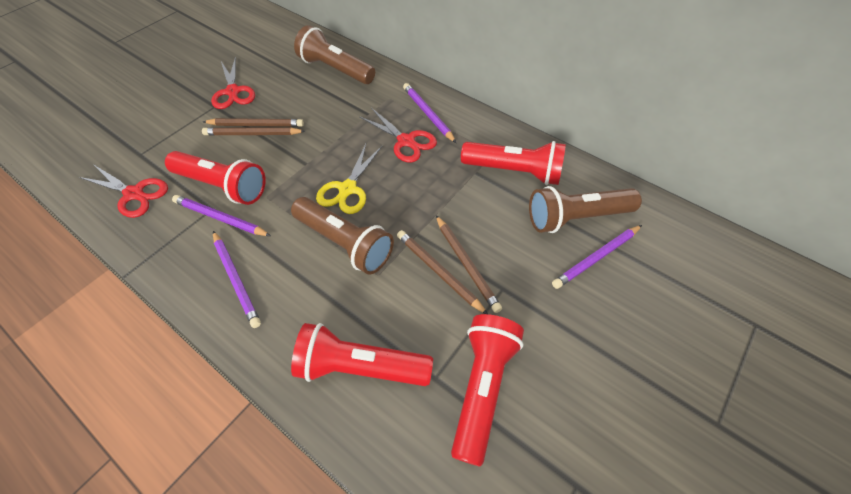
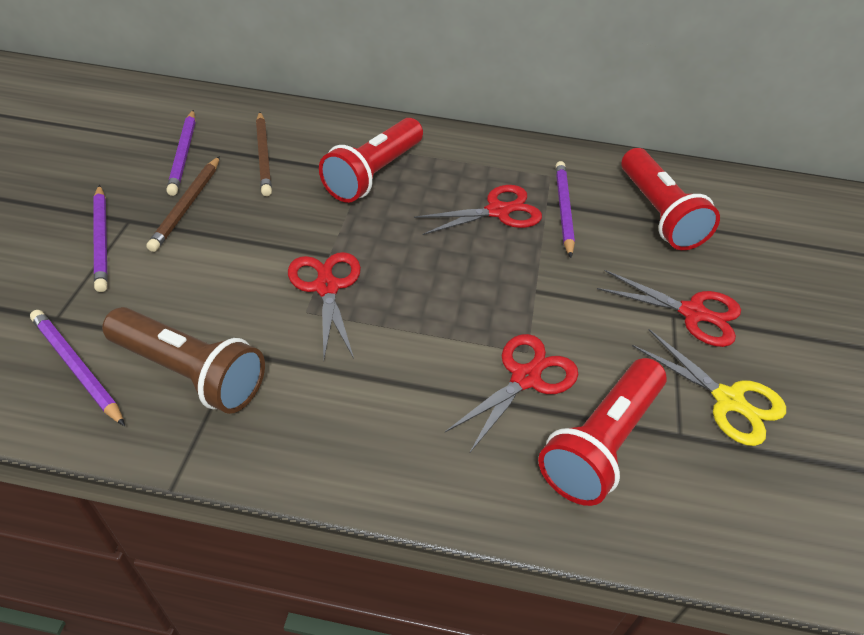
brown flashlight: [291,197,394,275] [294,25,375,84] [529,186,642,233] = 3 -> [102,307,265,414] = 1
brown pencil: [202,127,305,135] [203,118,304,127] [397,230,488,314] [436,215,502,313] = 4 -> [146,156,220,252] [256,112,272,196] = 2
red flashlight: [165,151,266,205] [291,323,433,386] [451,314,524,467] [461,141,566,185] = 4 -> [319,118,423,203] [538,358,667,506] [621,148,720,250] = 3
red scissors: [79,165,168,218] [211,57,255,109] [359,108,437,163] = 3 -> [288,252,361,359] [414,185,542,235] [445,334,578,454] [597,270,741,347] = 4

